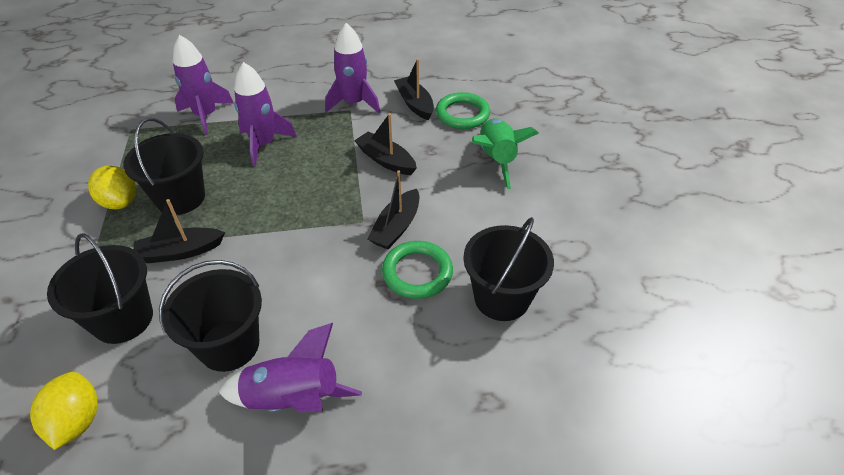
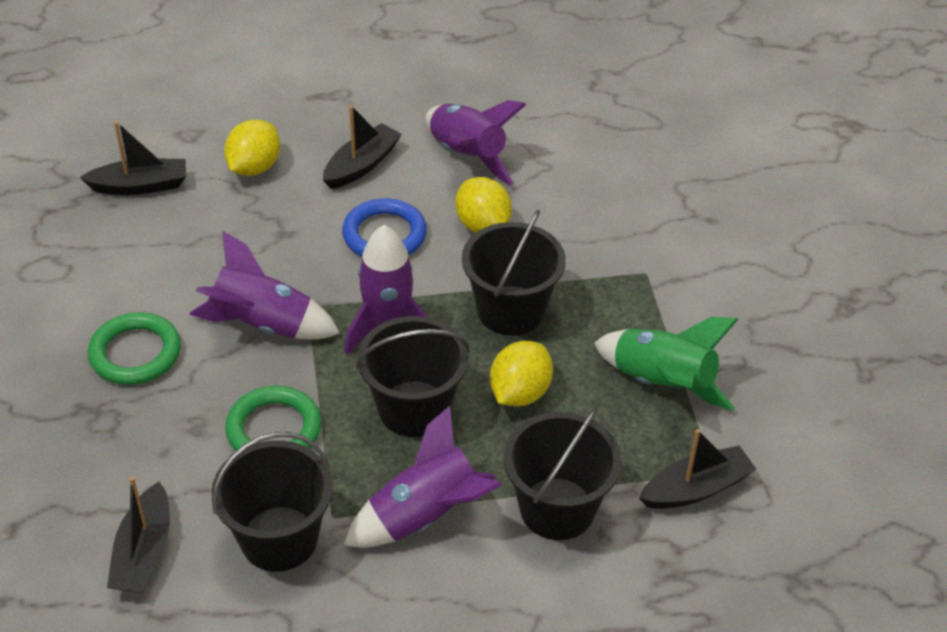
blue ring: none = 0 -> [342,198,427,257] = 1
yellow lemon: [30,372,98,450] [88,165,136,210] = 2 -> [224,120,280,176] [455,177,512,233] [490,341,553,407] = 3

